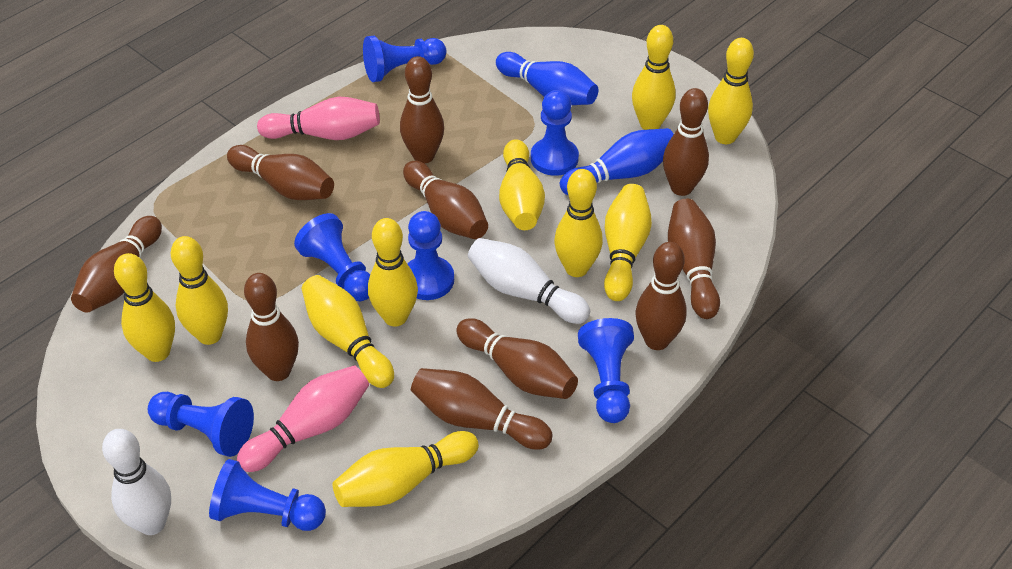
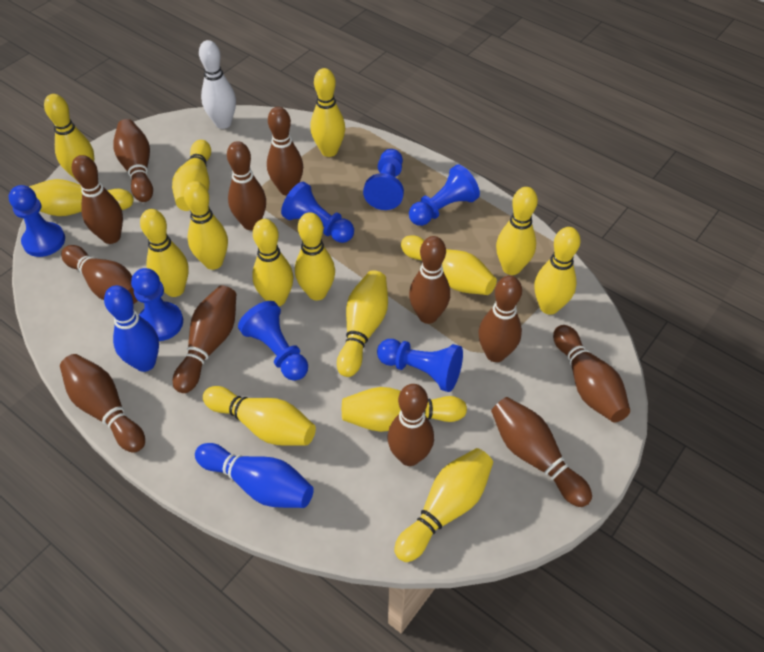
brown bowling pin: [71,216,162,313] [227,145,334,200] [244,273,299,381] [400,56,444,163] [403,161,488,239] [411,368,552,450] [457,318,578,399] [636,242,687,350] [663,88,709,196] [668,199,720,319] = 10 -> [60,354,145,453] [61,245,138,304] [72,155,123,244] [113,119,153,202] [173,285,236,393] [227,141,266,230] [267,107,303,196] [388,384,434,466] [409,236,450,324] [478,276,522,362] [491,397,592,507] [553,325,630,422] = 12
pink bowling pin: [237,365,369,472] [257,97,380,140] = 2 -> none = 0
white bowling pin: [102,429,171,535] [468,238,590,324] = 2 -> [199,40,236,129] = 1
yellow bowling pin: [114,253,175,362] [171,236,228,345] [302,275,394,388] [332,431,479,507] [368,218,418,327] [499,139,545,230] [554,169,603,277] [604,184,652,301] [632,25,675,130] [708,38,754,144] = 10 -> [29,179,134,216] [44,94,94,181] [140,209,189,297] [172,140,211,211] [184,181,228,270] [203,386,316,446] [252,219,293,306] [295,212,335,301] [310,68,345,157] [337,270,388,377] [342,387,467,432] [394,448,493,562] [401,235,497,295] [496,187,538,275] [534,227,581,315] = 15

